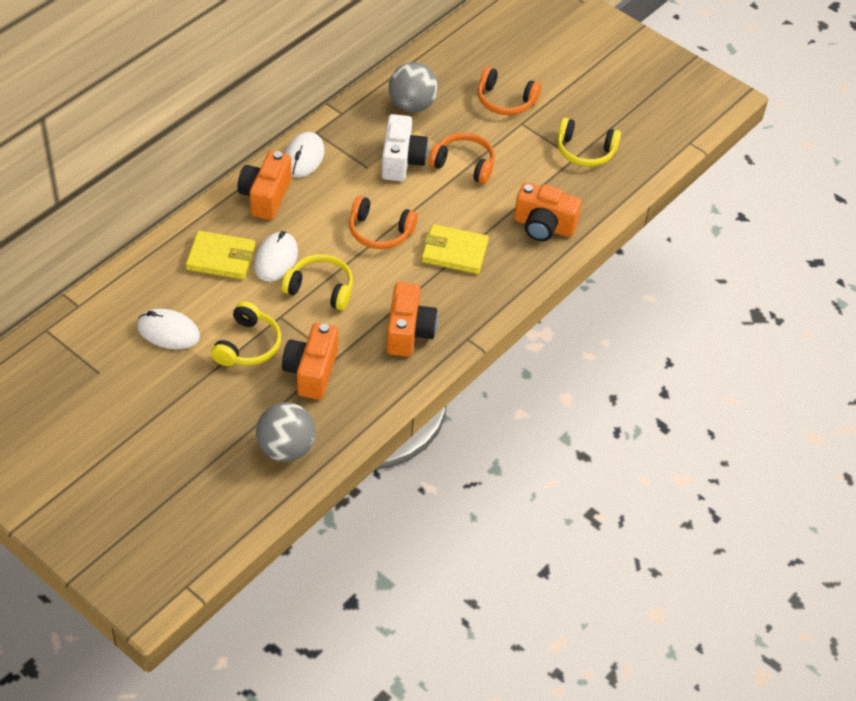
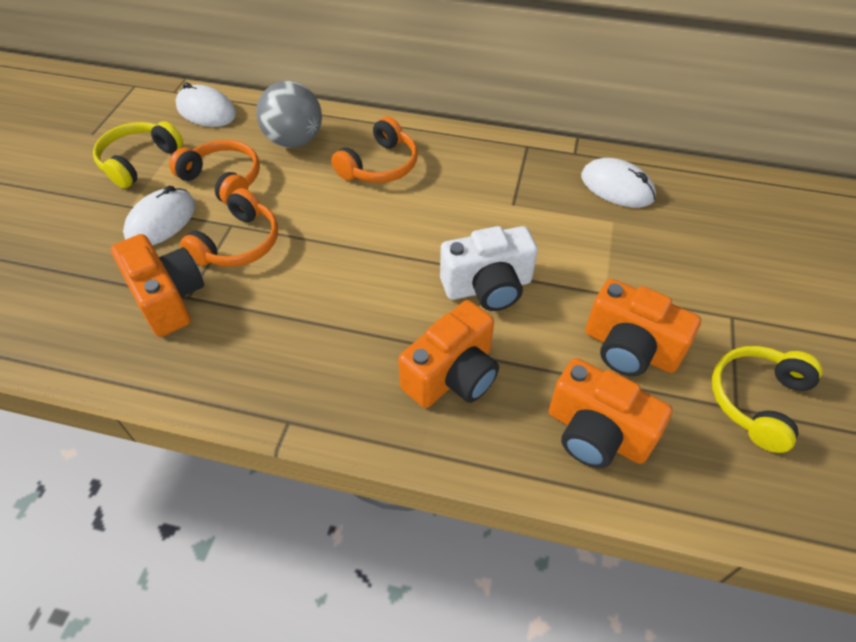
grey ball: [256,402,316,462] [388,62,438,112] = 2 -> [256,81,322,148] = 1
yellow headphones: [211,301,281,366] [282,254,353,310] [557,117,621,167] = 3 -> [93,121,183,189] [712,346,823,453] = 2
yellow wallet: [186,231,255,280] [421,224,489,274] = 2 -> none = 0

